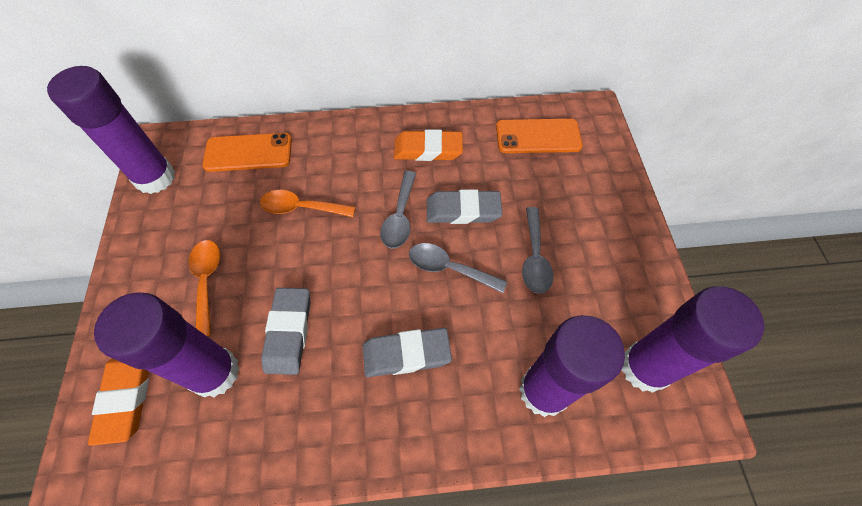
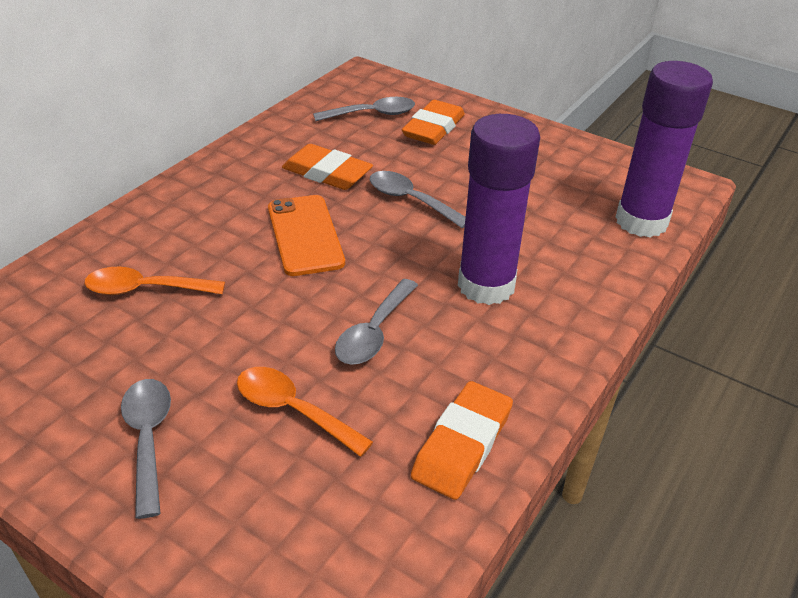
grey eraser: [261,288,311,375] [363,328,452,377] [427,189,502,224] = 3 -> none = 0
grey spoon: [380,171,416,248] [409,243,507,293] [522,207,553,294] = 3 -> [121,379,171,519] [313,97,415,121] [335,279,418,365] [370,171,466,228] = 4
orange eraser: [88,358,149,446] [394,129,463,161] = 2 -> [282,144,373,190] [402,100,465,145] [411,381,513,500] = 3
orange phone: [202,133,292,172] [496,119,583,153] = 2 -> [268,195,345,276] = 1
purple glue stick: [47,66,175,194] [94,293,240,397] [519,315,625,417] [621,286,764,393] = 4 -> [458,114,540,305] [616,61,713,238] = 2

